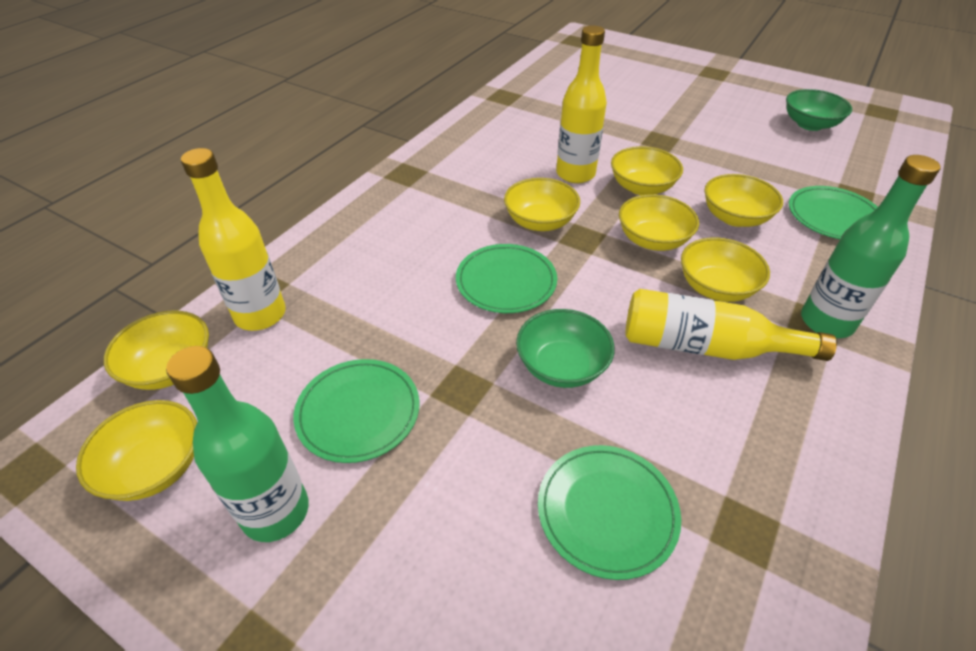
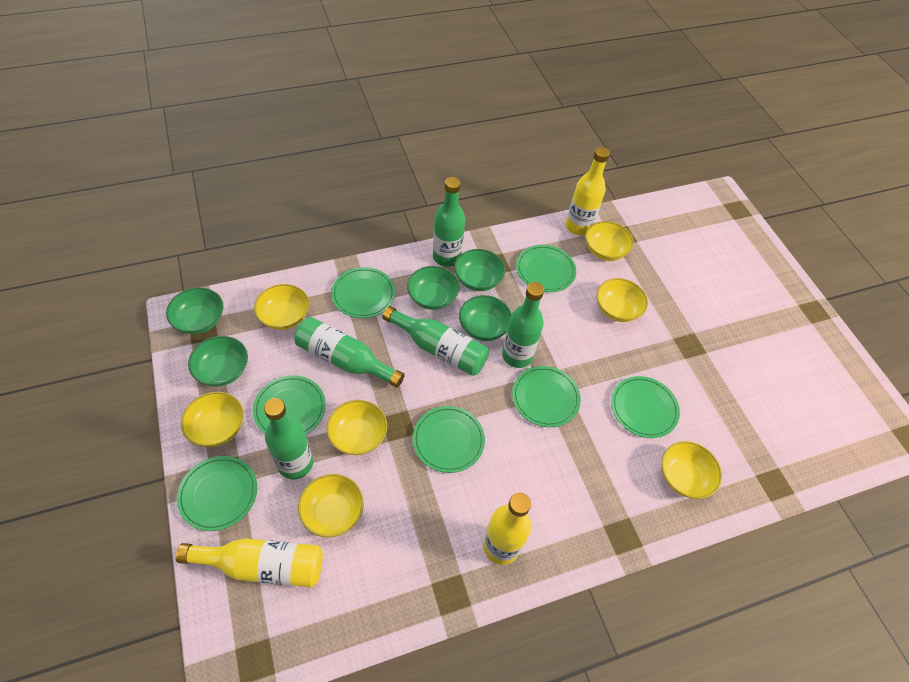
green bottle: [166,346,309,542] [801,155,941,338] = 2 -> [264,398,313,479] [294,317,405,388] [382,306,489,376] [433,177,465,267] [502,282,544,368] = 5
green bowl: [516,309,615,388] [786,89,852,131] = 2 -> [166,287,223,334] [188,336,248,387] [407,266,459,310] [454,249,505,291] [459,295,511,341] = 5
green plate: [293,359,420,463] [456,244,557,313] [538,445,681,580] [789,186,878,239] = 4 -> [177,456,257,531] [253,375,326,434] [331,267,395,318] [413,406,485,473] [512,366,581,427] [516,245,576,292] [611,376,680,438] = 7

